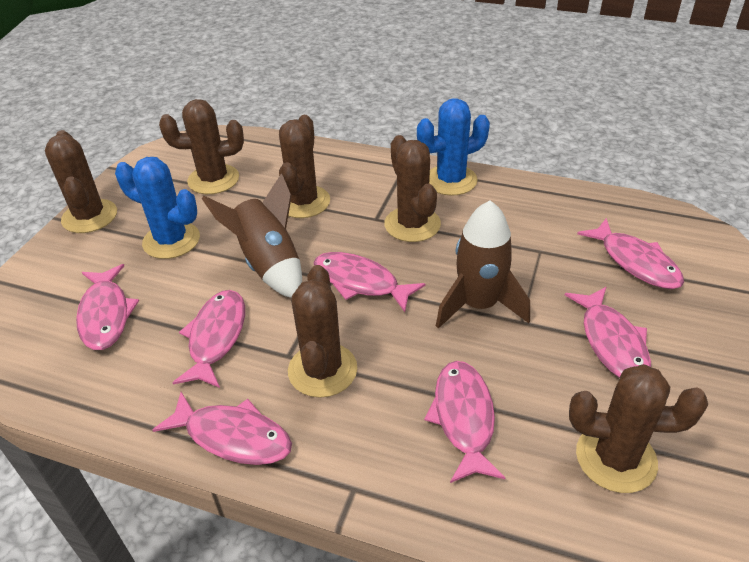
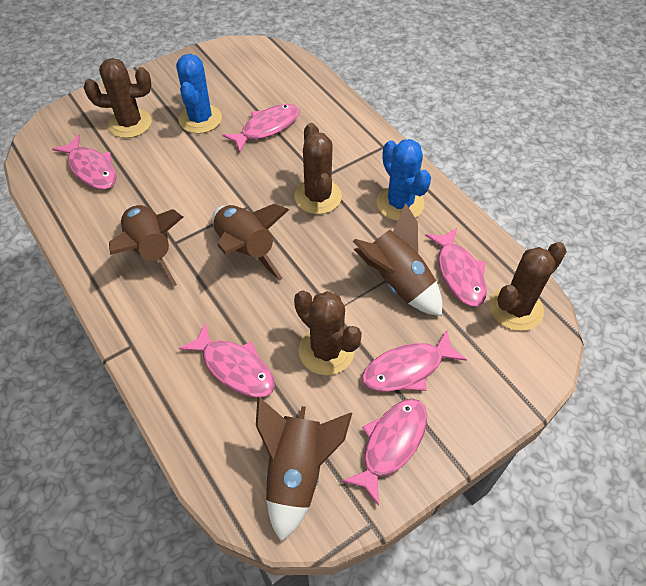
brown cactus: [45,130,117,233] [159,99,244,194] [279,115,330,218] [288,265,357,398] [385,135,441,242] [569,364,708,493] = 6 -> [84,58,152,138] [294,123,342,214] [294,290,362,375] [490,242,567,331] = 4
brown rocket: [202,173,302,298] [436,200,530,329] = 2 -> [109,205,183,286] [212,204,289,280] [256,397,352,542] [353,203,442,316] = 4
pink fish: [76,264,139,350] [152,392,292,465] [172,290,245,388] [314,252,425,312] [424,361,506,483] [565,287,651,378] [577,218,684,289] = 7 -> [52,134,117,189] [179,323,275,398] [222,104,300,152] [342,399,427,506] [362,330,467,392] [425,228,487,307] = 6

